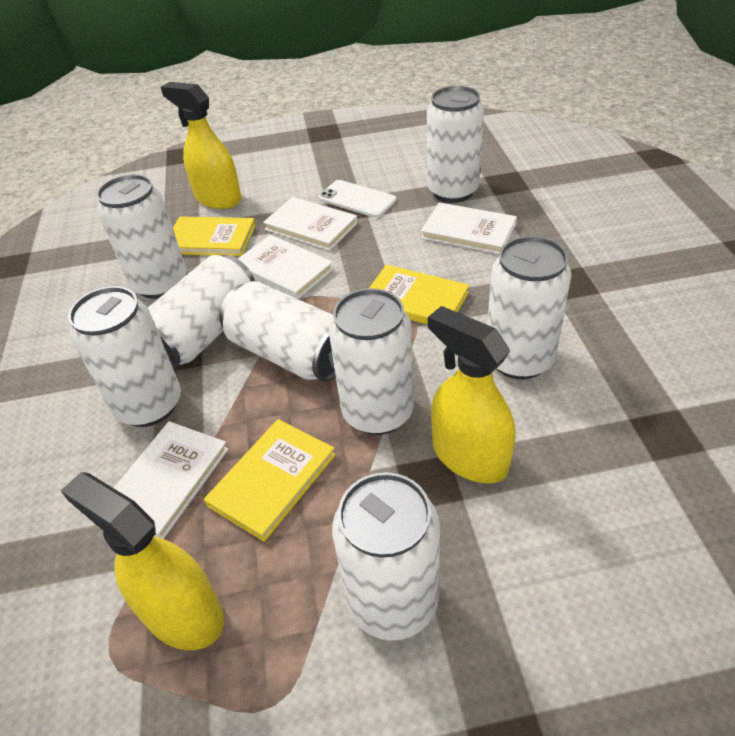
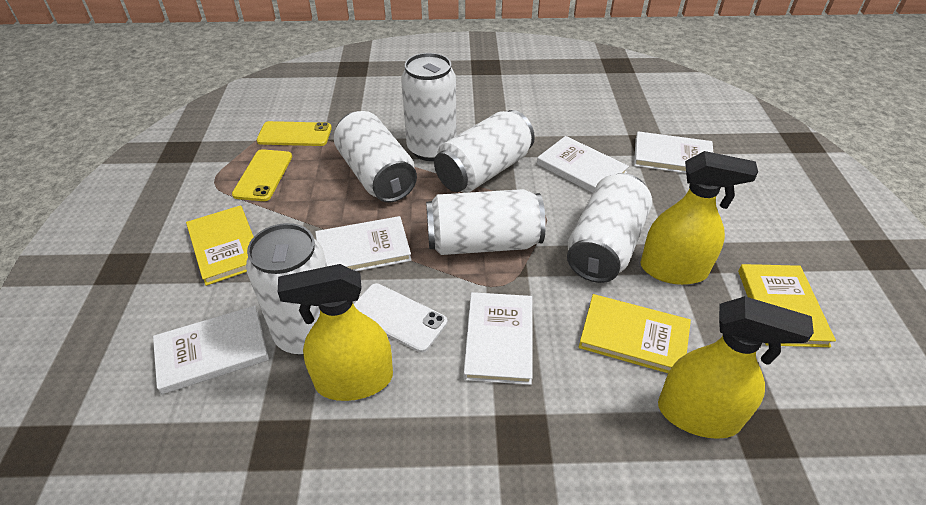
white book: [114,421,229,539] [238,235,334,299] [263,197,358,251] [421,202,517,254] = 4 -> [153,306,269,394] [315,216,412,271] [463,292,533,385] [537,136,629,193] [634,131,713,173] = 5
white can: [68,286,181,427] [96,174,187,299] [148,254,255,369] [219,281,336,382] [329,288,414,435] [332,472,440,641] [427,86,484,203] [487,236,572,379] = 8 -> [246,223,327,355] [334,111,417,202] [401,53,456,161] [426,189,546,255] [434,110,535,193] [567,173,652,283] = 6
yellow phone: none = 0 -> [232,149,292,201] [257,121,332,146] = 2

